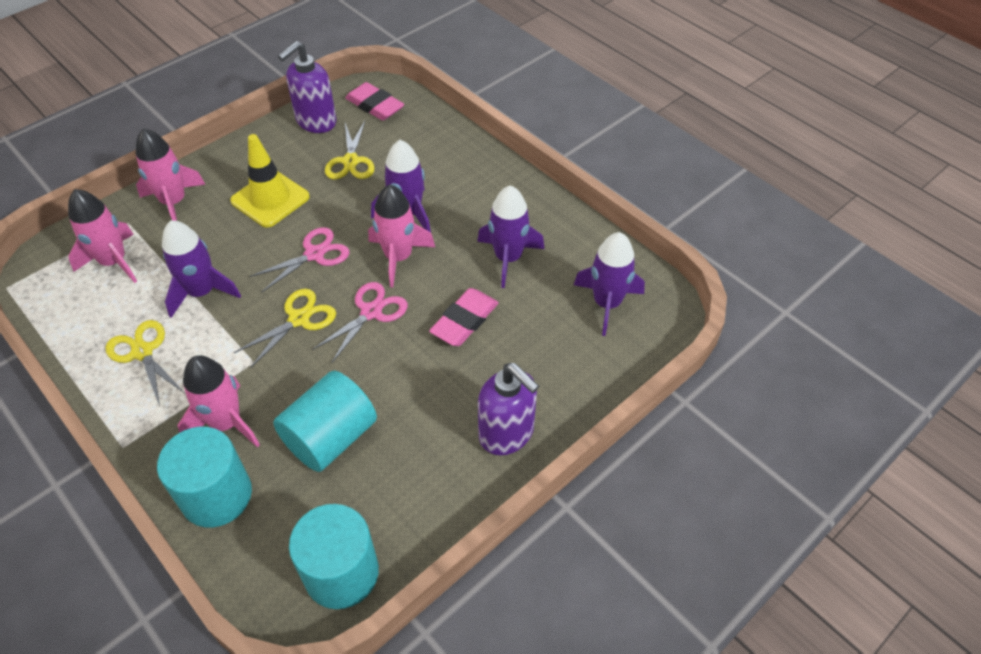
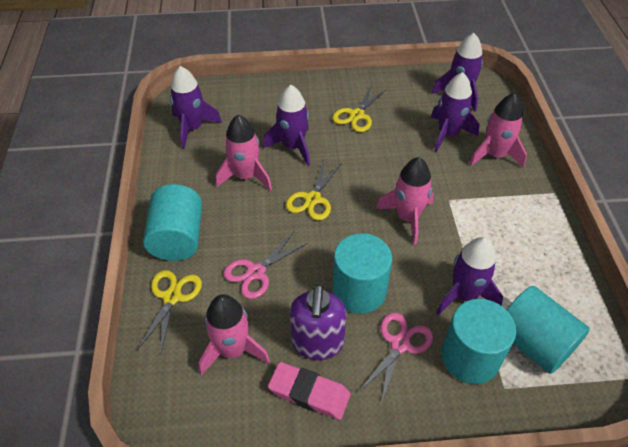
pink eraser: [345,82,404,121] [429,288,499,346] = 2 -> [268,362,351,420] = 1
purple rocket: [162,220,241,318] [371,140,431,232] [477,185,544,288] [574,232,645,336] = 4 -> [170,66,222,149] [263,85,310,166] [431,33,483,112] [431,72,479,153] [436,237,503,315] = 5
purple soap dispenser: [278,41,337,133] [478,363,539,455] = 2 -> [290,284,347,360] = 1
turquoise cylinder: [157,427,252,527] [273,371,377,472] [289,504,379,609] = 3 -> [143,184,202,261] [332,233,392,314] [441,299,516,384] [507,286,590,374] = 4
yellow traffic cone: [230,134,310,228] = 1 -> none = 0

